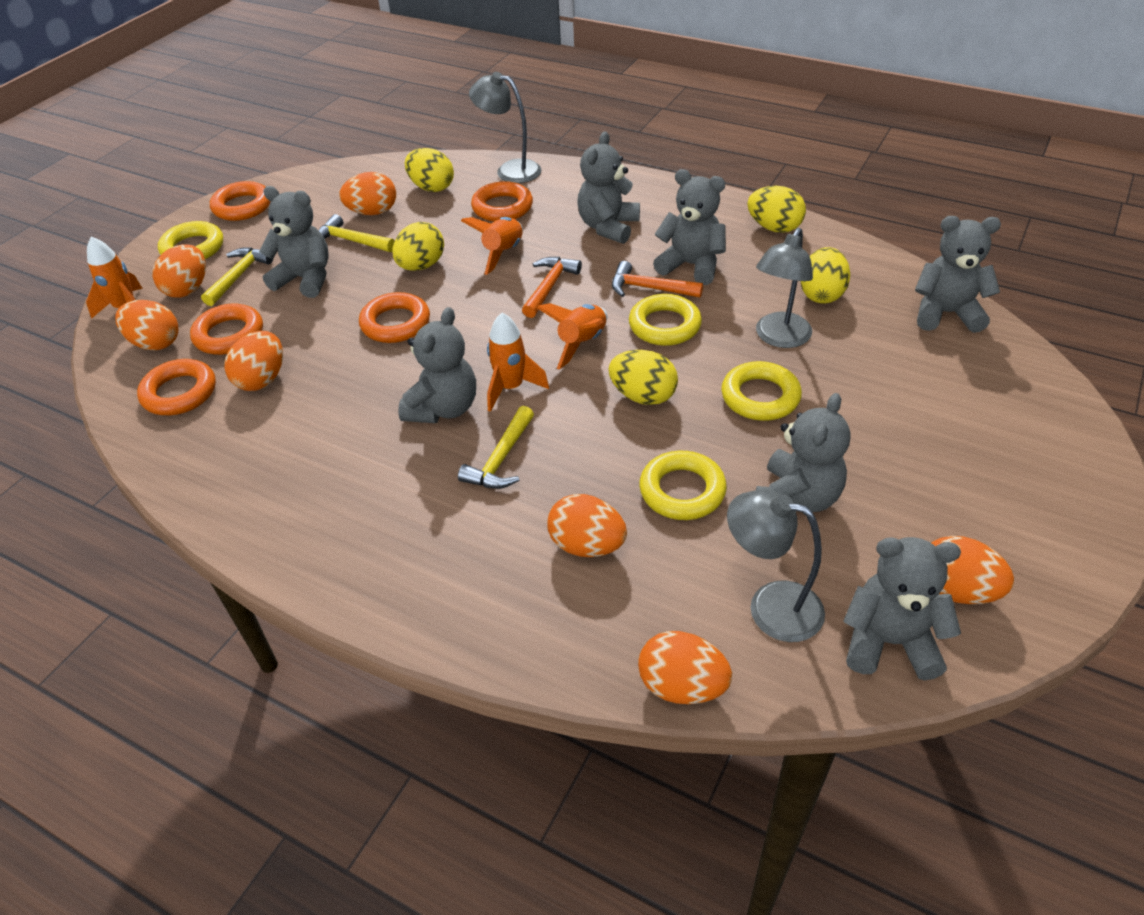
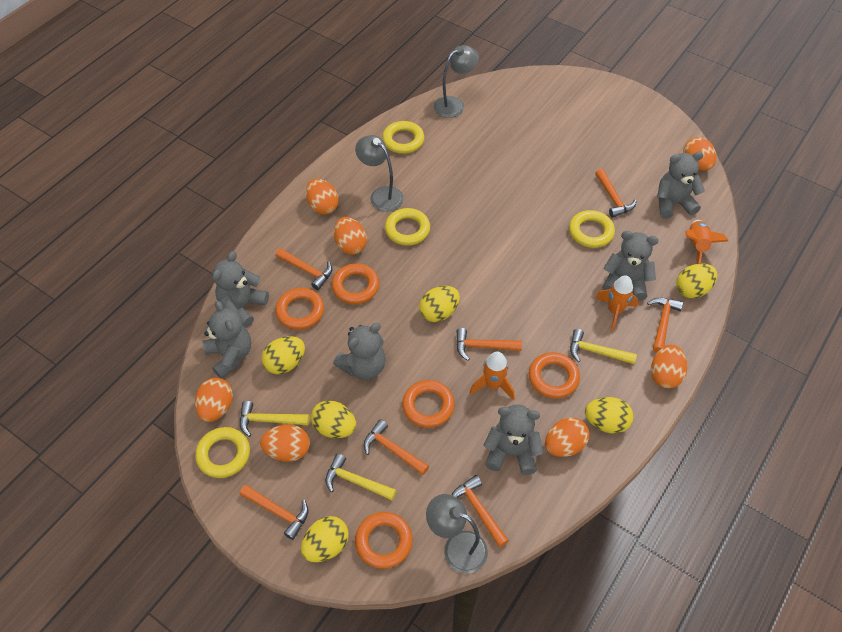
grey teddy bear: [259,186,328,298] [398,307,476,423] [577,131,640,244] [653,169,726,285] [756,393,850,512] [843,537,961,680] [915,216,1001,333] = 7 -> [202,301,251,379] [212,251,269,328] [333,323,386,380] [484,405,543,475] [602,231,659,301] [657,151,705,219] = 6
orange hammer: [522,257,582,318] [612,261,703,298] = 2 -> [240,485,309,540] [276,248,332,290] [364,419,429,475] [452,475,509,548] [456,328,522,361] [595,169,637,218] [647,297,683,353] = 7
orange rocket: [86,237,143,319] [461,217,523,275] [487,313,549,412] [537,303,607,370] = 4 -> [469,351,515,400] [595,275,638,331] [685,220,728,264] = 3
yellow egg: [392,222,444,271] [405,148,454,192] [608,350,678,405] [747,186,806,233] [800,247,850,303] = 5 -> [261,336,305,374] [301,516,349,562] [311,400,356,438] [419,286,460,322] [585,397,633,434] [676,263,717,298] = 6

